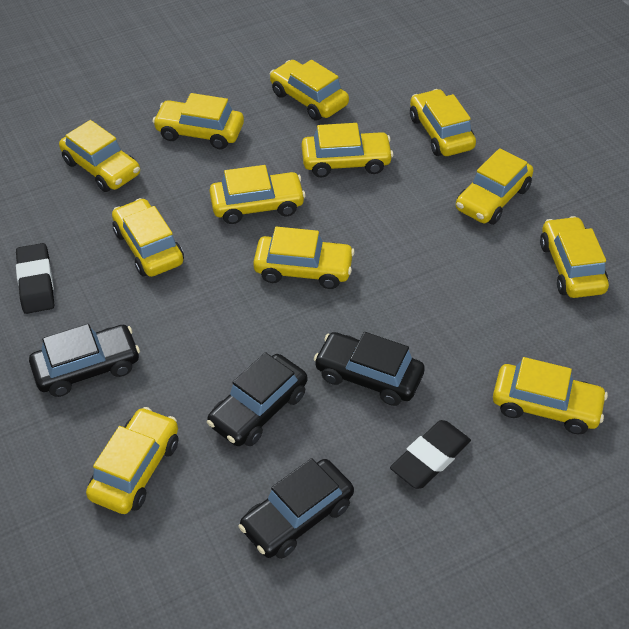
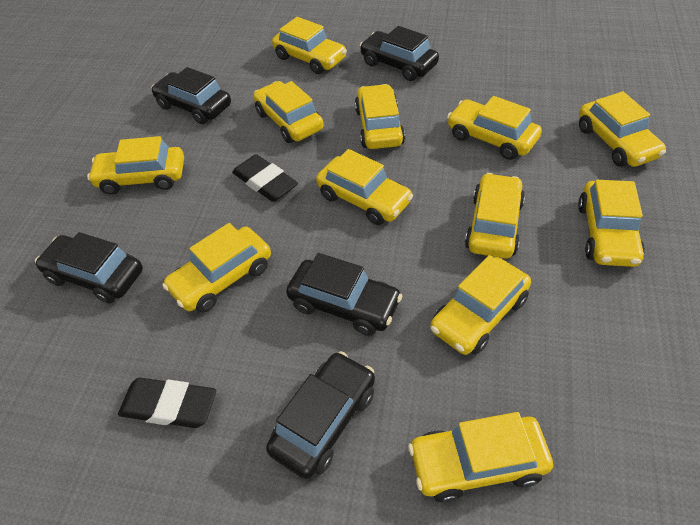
black car: [29,324,140,397] [207,352,307,446] [238,458,354,559] [314,332,425,406] = 4 -> [35,232,143,303] [151,67,231,124] [266,351,375,479] [286,253,403,336] [360,26,439,81] = 5

